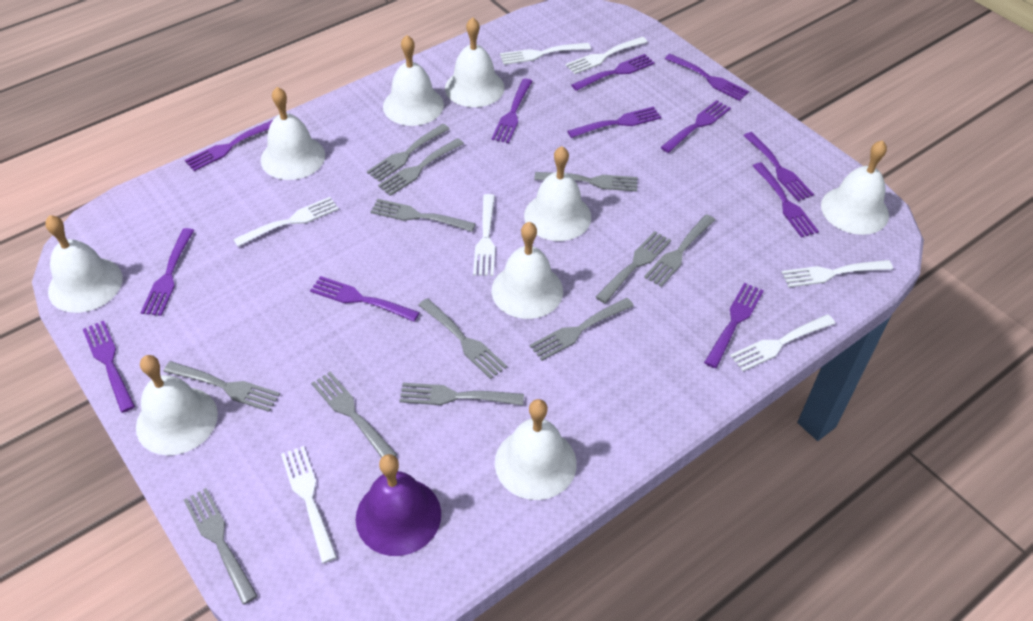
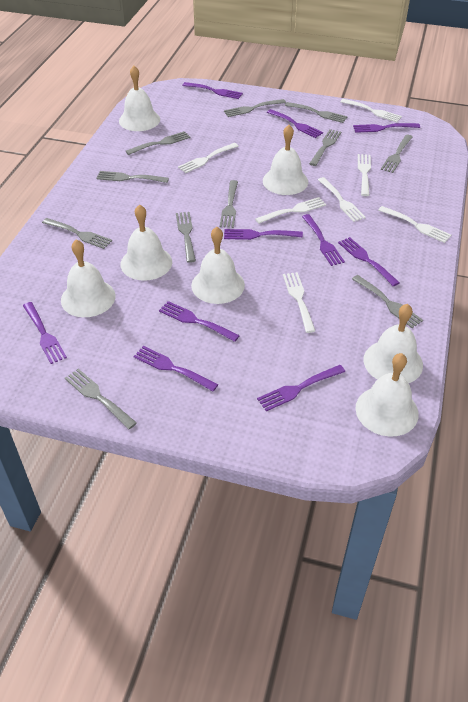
grey fork: [163,361,280,412] [184,488,258,605] [311,372,397,458] [367,124,450,182] [370,199,476,232] [378,138,464,196] [399,383,524,406] [419,298,507,379] [530,298,634,361] [534,172,637,192] [596,231,671,303] [644,214,715,287] = 12 -> [42,218,112,249] [65,369,137,430] [96,171,169,183] [126,131,191,155] [176,212,196,263] [220,180,238,228] [224,99,286,117] [285,102,347,123] [309,129,341,166] [352,275,423,328] [381,135,412,173] = 11
purple bell: [356,454,441,556] = 1 -> none = 0
purple fork: [83,321,135,413] [140,228,194,316] [185,120,273,171] [310,276,420,322] [491,78,532,143] [567,106,661,138] [571,54,655,91] [660,100,731,153] [665,54,749,101] [704,283,764,368] [743,132,814,201] [753,162,819,238] = 12 -> [23,302,67,364] [133,346,219,392] [159,301,240,342] [182,82,243,99] [224,229,303,240] [257,365,345,411] [267,109,323,138] [302,214,345,266] [338,237,400,286] [353,123,420,133] = 10
white bell: [45,215,123,313] [136,355,218,455] [261,87,325,180] [383,35,444,126] [445,17,505,107] [491,222,563,319] [495,399,577,500] [524,146,591,241] [821,140,889,235] = 9 -> [61,239,116,317] [119,66,160,131] [121,204,172,281] [191,227,245,304] [263,125,308,195] [356,353,419,437] [364,304,423,383] = 7

